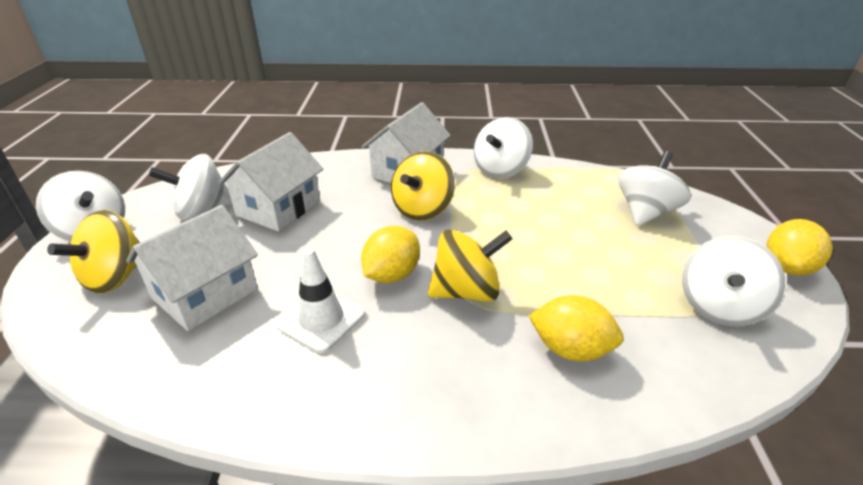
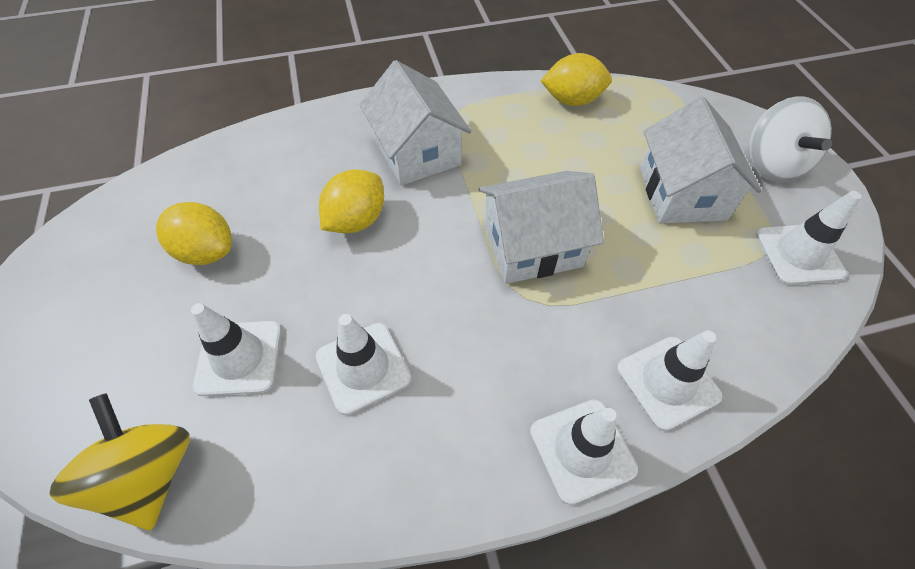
white spinning top: [36,171,125,242] [149,154,232,220] [474,117,533,179] [618,151,691,226] [682,236,785,326] = 5 -> [749,96,832,182] = 1
white traffic cone: [275,248,365,353] = 1 -> [191,303,281,396] [316,314,411,415] [530,399,638,505] [617,330,722,431] [756,191,861,285] = 5
yellow spinning top: [47,210,140,293] [391,151,455,221] [428,229,513,302] = 3 -> [49,393,190,530] = 1

